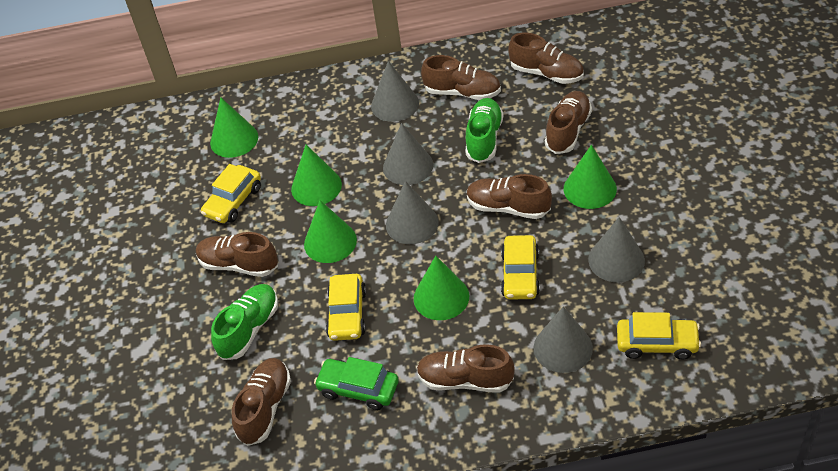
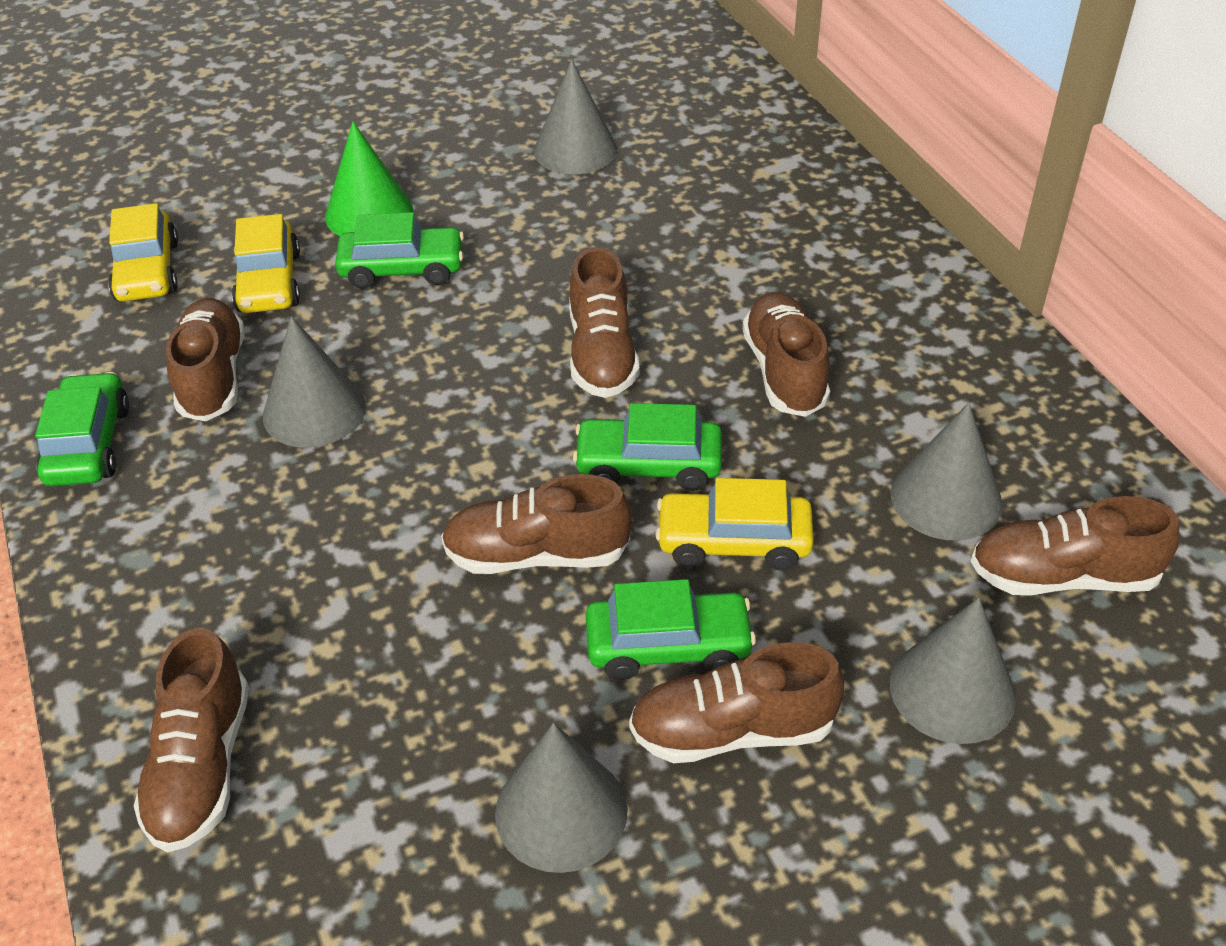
green car: [314,357,398,410] = 1 -> [35,372,129,486] [335,212,464,289] [573,403,722,491] [586,579,756,680] = 4
green cone: [210,98,258,158] [291,145,342,206] [304,200,357,263] [414,256,469,320] [564,145,617,209] = 5 -> [325,122,413,236] = 1
green shoe: [211,284,278,360] [465,98,503,163] = 2 -> none = 0
yellow car: [201,164,261,223] [326,274,366,341] [501,235,540,300] [617,312,701,360] = 4 -> [108,203,178,302] [232,214,300,313] [655,478,814,570] = 3

